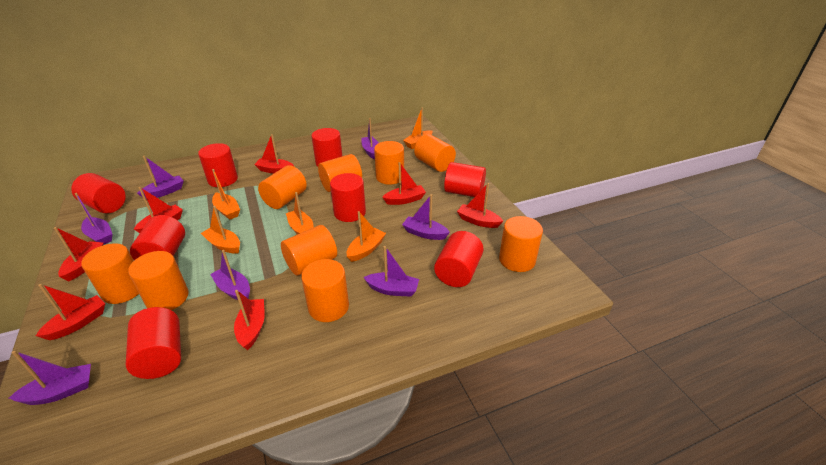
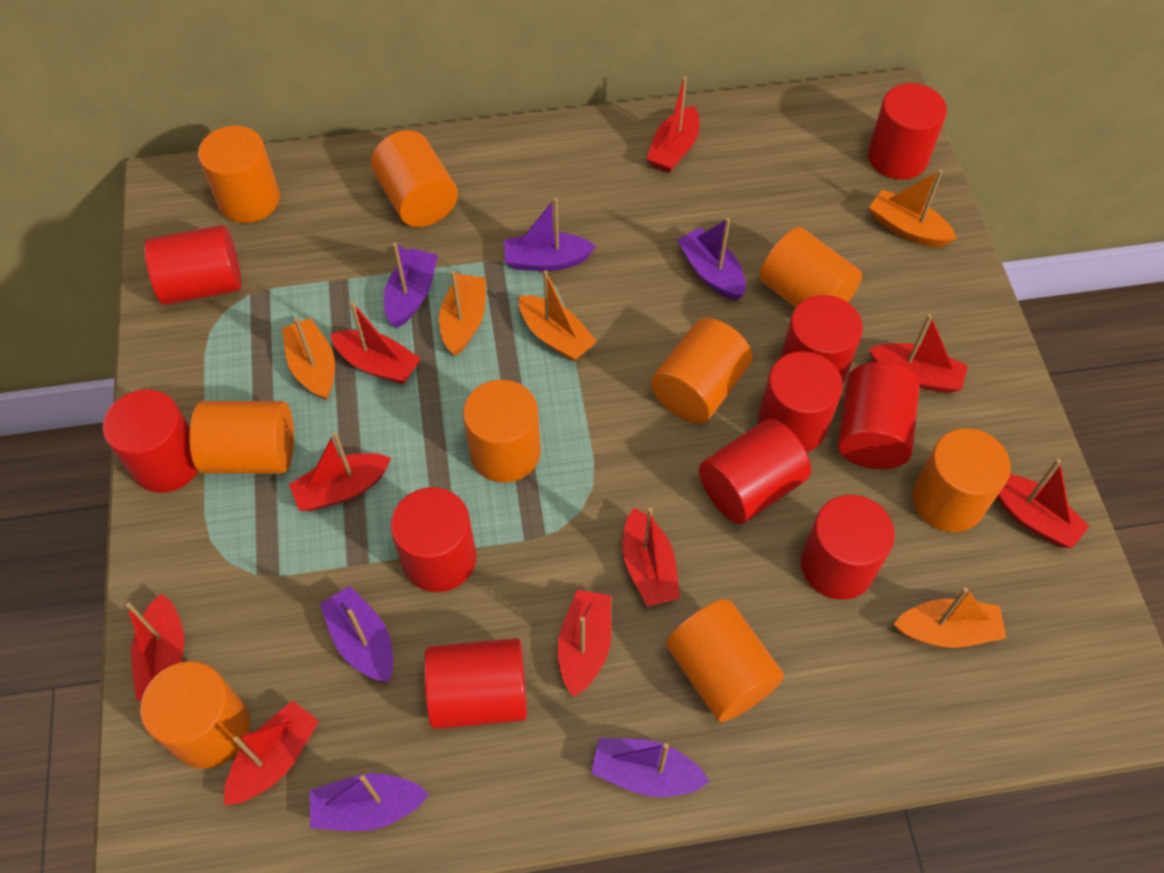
purple boat: [9,351,91,405] [75,193,112,245] [137,156,183,198] [210,250,250,300] [361,118,379,159] [364,246,419,297] [402,194,450,240] = 7 -> [310,774,429,831] [320,586,393,682] [384,243,438,328] [504,197,596,271] [591,738,710,797] [677,218,746,300] = 6
red boat: [36,284,105,340] [54,227,104,281] [134,187,183,233] [234,290,265,350] [254,134,294,174] [382,162,426,205] [457,183,503,228] = 7 -> [126,593,184,701] [224,701,319,806] [289,432,391,511] [330,302,421,384] [558,589,611,697] [623,508,680,607] [647,77,699,173] [869,314,968,393] [996,459,1090,548] = 9
red cylinder: [71,173,126,214] [126,307,181,379] [130,215,185,260] [198,143,238,187] [311,128,342,167] [330,173,366,222] [434,231,484,287] [444,162,486,197] = 8 -> [103,389,198,493] [144,225,242,305] [390,487,476,592] [424,638,527,729] [699,419,811,524] [758,351,843,452] [780,295,863,383] [801,495,895,600] [838,362,920,469] [868,83,947,180] = 10

